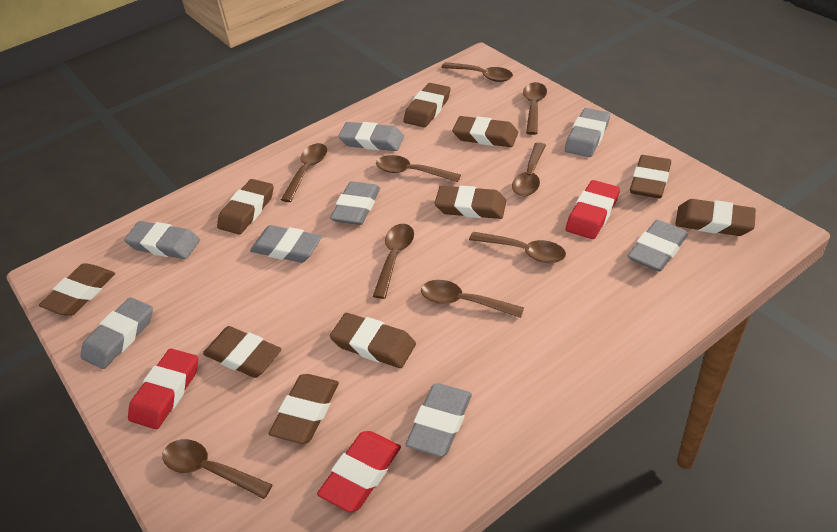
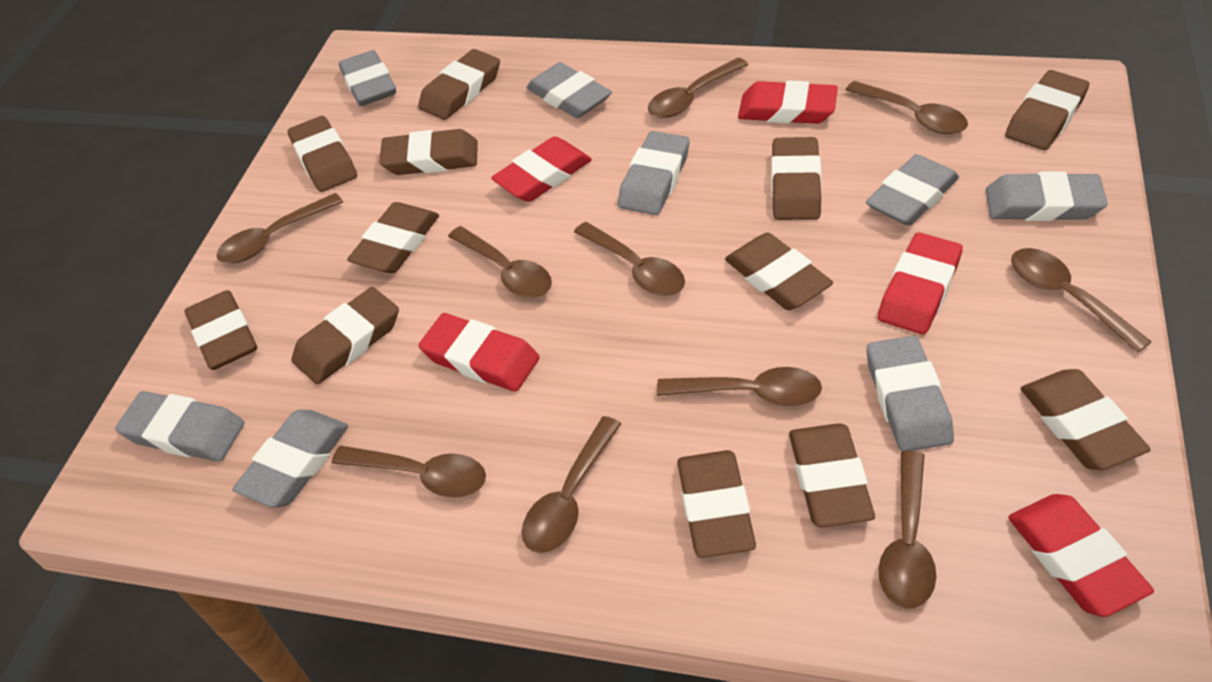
brown eraser: [39,263,115,316] [203,326,281,378] [217,179,274,235] [269,374,339,444] [330,313,416,368] [403,83,451,127] [435,185,506,219] [452,116,518,147] [630,155,671,198] [675,199,756,236] = 10 -> [185,290,257,370] [288,116,357,192] [291,287,399,384] [347,202,439,273] [379,129,478,175] [418,49,500,120] [677,450,756,558] [725,233,833,310] [771,137,821,220] [789,423,875,527] [1005,70,1090,150] [1021,369,1151,470] = 12
brown spoon: [162,439,272,499] [281,143,327,202] [373,224,414,299] [376,155,461,182] [421,280,524,318] [441,62,513,82] [469,232,566,263] [512,142,546,196] [523,82,547,135] = 9 -> [217,193,343,263] [332,446,486,497] [448,226,552,298] [522,416,621,553] [574,222,685,296] [648,58,748,118] [657,367,822,406] [846,81,968,134] [878,450,936,608] [1011,248,1152,353] = 10
red eraser: [128,349,198,429] [317,431,401,512] [566,180,620,239] = 3 -> [418,313,540,392] [491,137,592,202] [738,80,838,124] [878,232,963,335] [1008,494,1154,617] = 5

